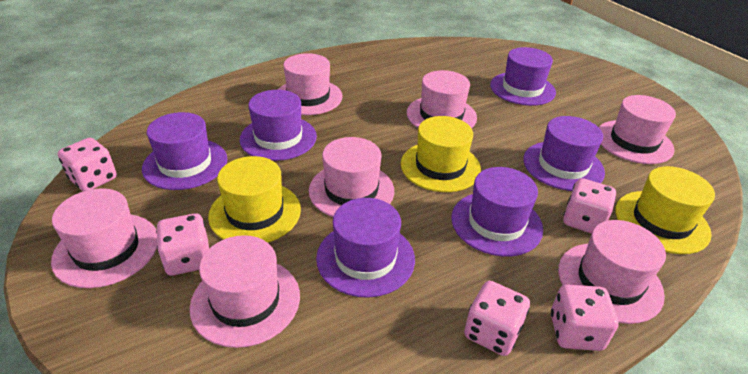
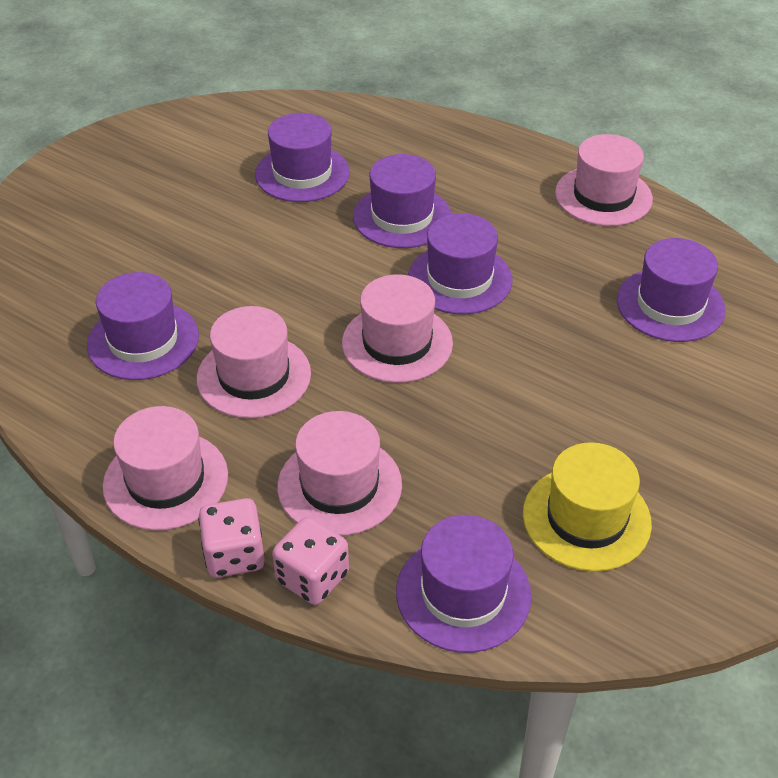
pink dice: [58,138,117,191] [156,213,209,276] [464,281,530,356] [551,284,619,351] [563,178,616,234] = 5 -> [198,498,265,578] [272,517,349,605] = 2
pink hat: [51,188,157,288] [190,235,300,348] [278,53,343,115] [309,137,394,217] [407,70,477,128] [558,220,666,324] [599,95,676,164] = 7 -> [103,406,228,531] [197,306,311,418] [277,411,402,536] [342,274,453,383] [555,134,653,226] = 5
yellow hat: [208,156,301,243] [401,116,481,192] [616,166,715,254] = 3 -> [523,442,652,572] = 1

